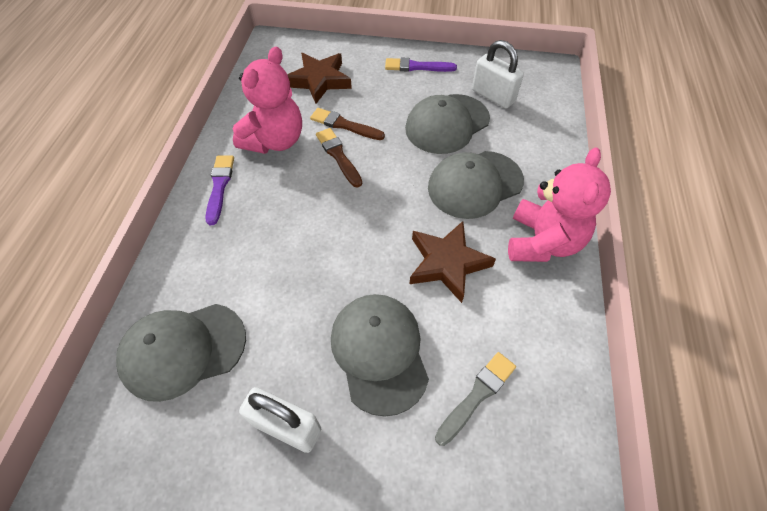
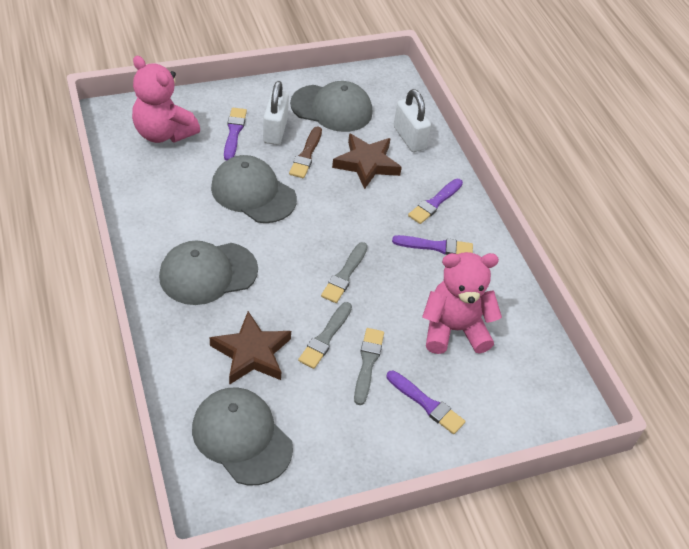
brown brush: [310,108,385,140] [316,128,362,188] = 2 -> [289,126,322,178] = 1
grey brush: [435,352,516,446] = 1 -> [298,302,352,369] [321,242,368,303] [354,328,384,405] = 3
purple brush: [205,155,234,225] [385,58,457,72] = 2 -> [224,108,247,161] [387,371,465,434] [392,235,473,255] [408,179,463,224] = 4

